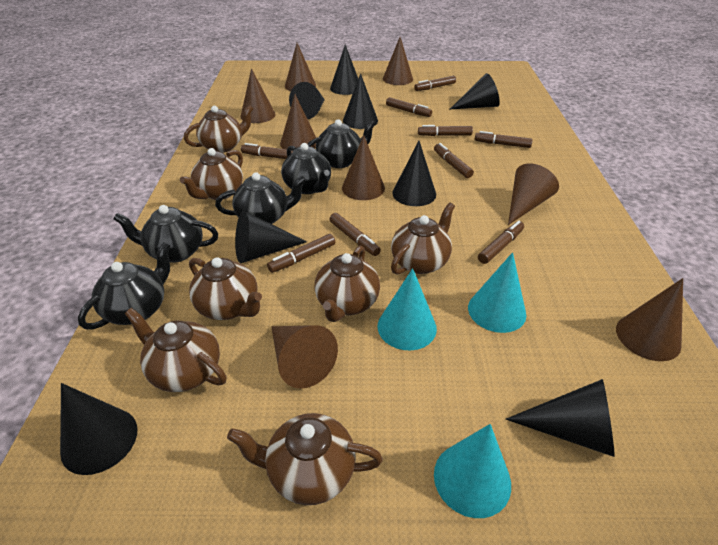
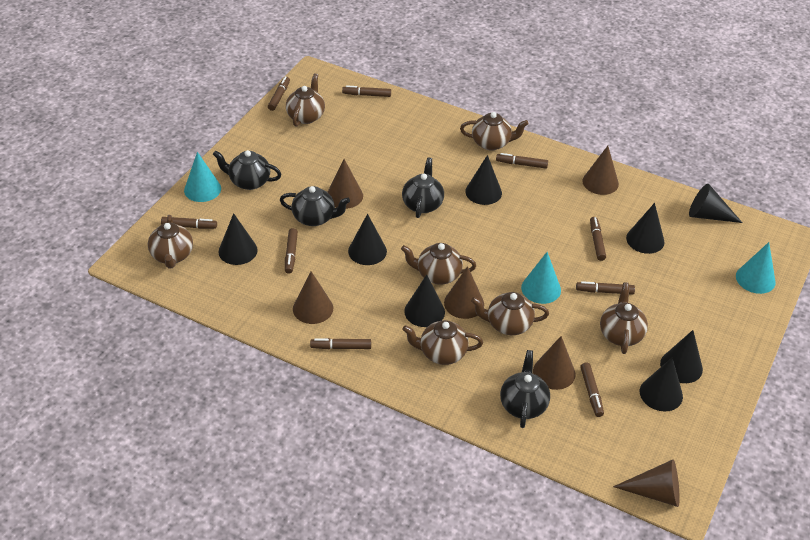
black teapot: [78,242,171,330] [113,205,218,263] [215,172,306,224] [281,143,331,194] [308,119,376,168] = 5 -> [213,150,281,190] [280,186,350,226] [402,158,444,218] [500,350,550,428] = 4
brown cone: [240,68,276,123] [272,325,338,389] [280,94,316,149] [285,43,316,91] [342,135,385,200] [383,37,413,85] [508,163,559,225] [616,278,683,361] = 8 -> [293,271,333,324] [328,159,363,209] [444,266,484,319] [533,336,575,390] [582,146,619,195] [613,459,680,507] = 6

